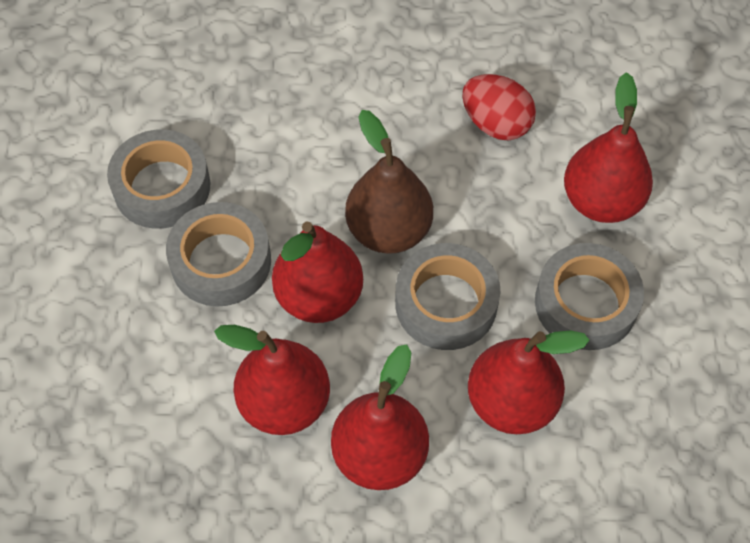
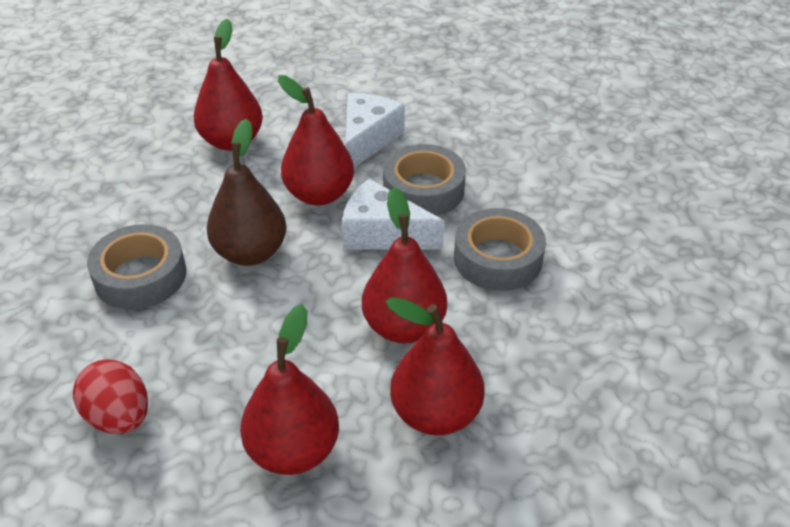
grey tape: [107,129,211,229] [166,202,271,306] [395,243,501,350] [535,243,644,350] = 4 -> [87,224,187,310] [383,144,466,216] [454,208,546,291] = 3
white cheese: none = 0 -> [342,179,444,250] [345,93,405,168] = 2

